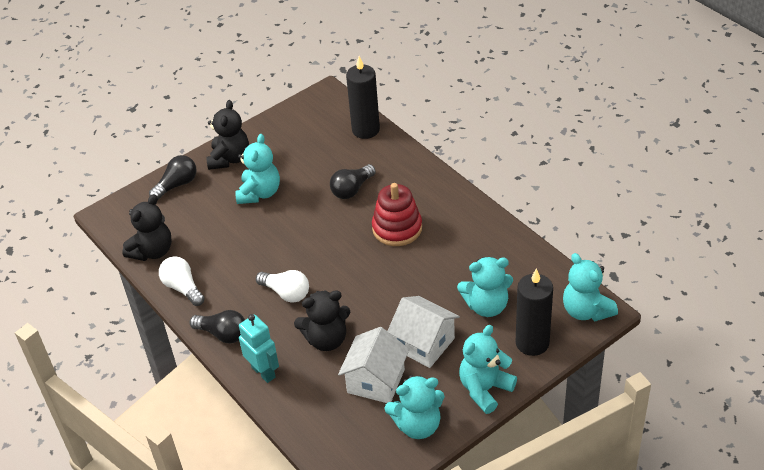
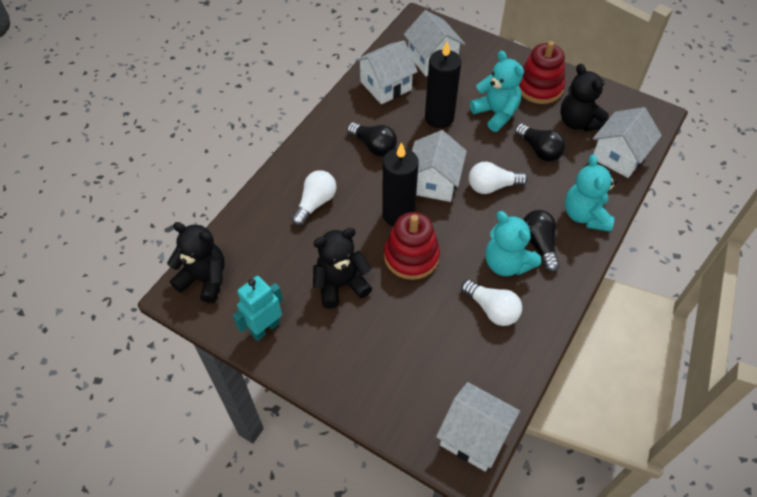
red stacking toy: [372,183,422,246] = 1 -> [384,212,440,280] [519,41,565,104] = 2
turquoise teddy bear: [235,134,280,204] [385,375,445,439] [457,257,513,317] [459,325,517,414] [563,253,618,321] = 5 -> [470,51,524,132] [485,211,541,276] [565,155,617,232] = 3
white house: [338,327,410,403] [388,296,460,368] = 2 -> [355,41,418,104] [404,10,465,76] [412,130,467,202] [436,382,520,471] [593,107,662,178] = 5
white light bulb: [159,256,205,306] [256,270,309,303] = 2 -> [292,170,337,226] [461,280,522,326] [469,162,528,194] = 3

